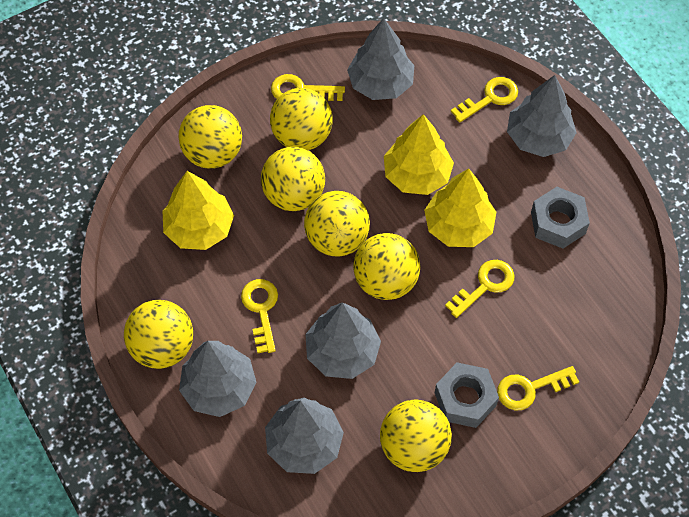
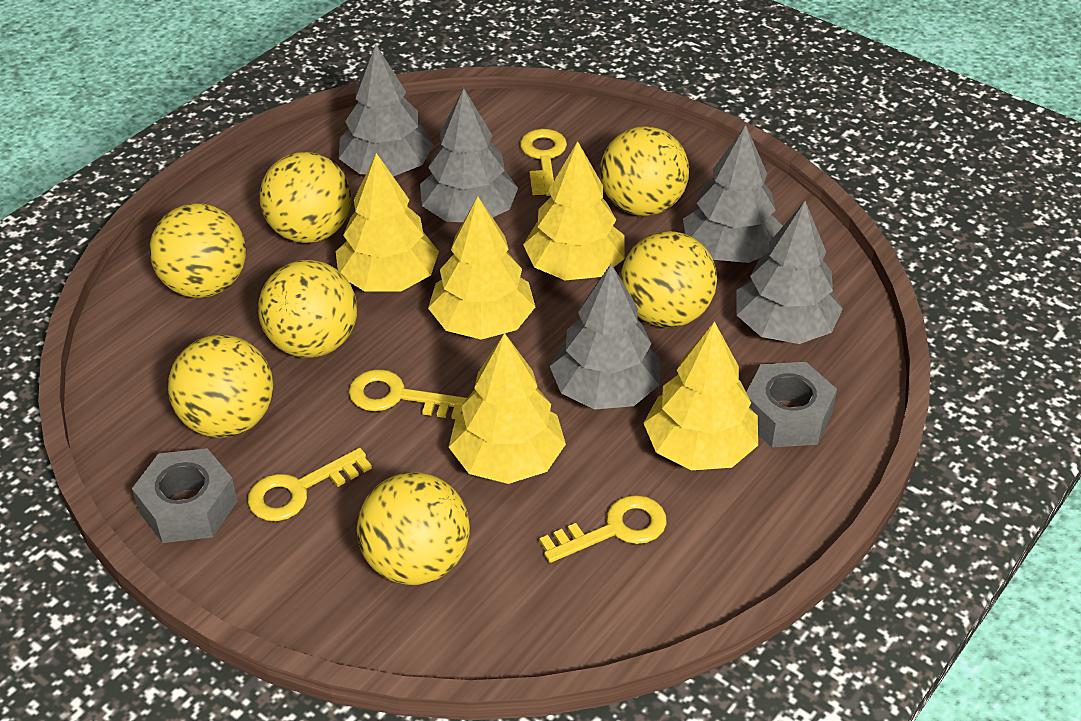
yellow key: [241,279,278,353] [271,74,345,101] [445,260,514,318] [451,77,518,123] [497,366,579,410] = 5 -> [248,448,372,521] [349,369,467,419] [520,129,567,196] [539,495,667,563] = 4
yellow tree: [162,171,234,250] [384,114,454,195] [424,168,496,247] = 3 -> [336,153,439,291] [428,197,535,340] [449,333,566,484] [523,141,625,280] [644,321,758,470] = 5

